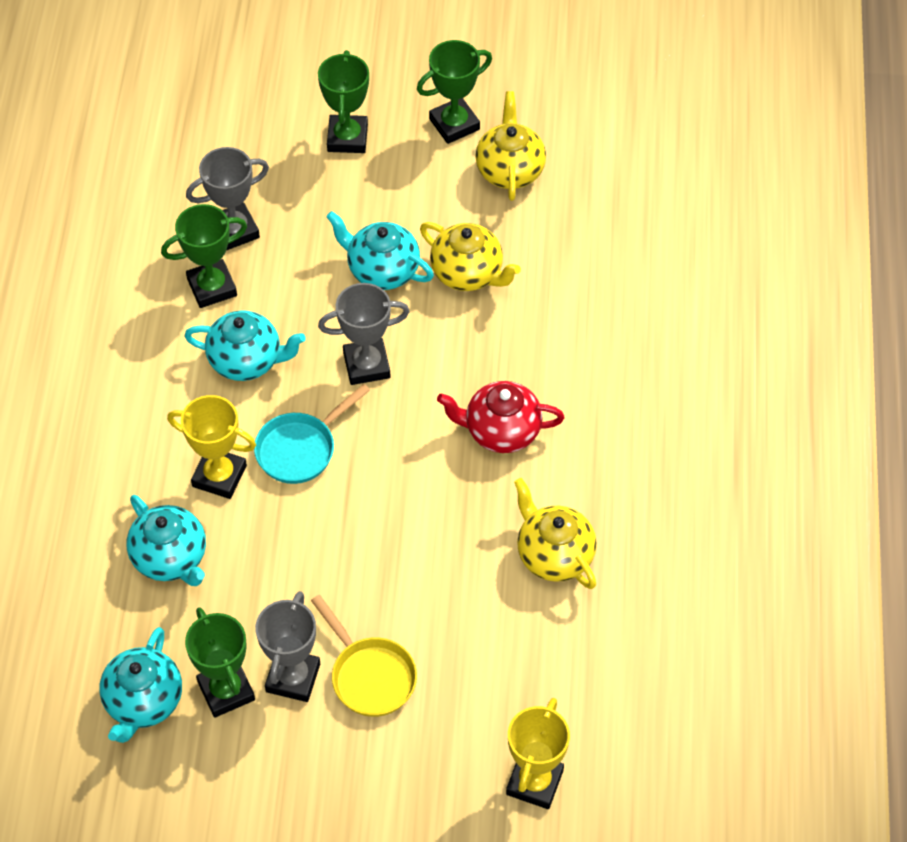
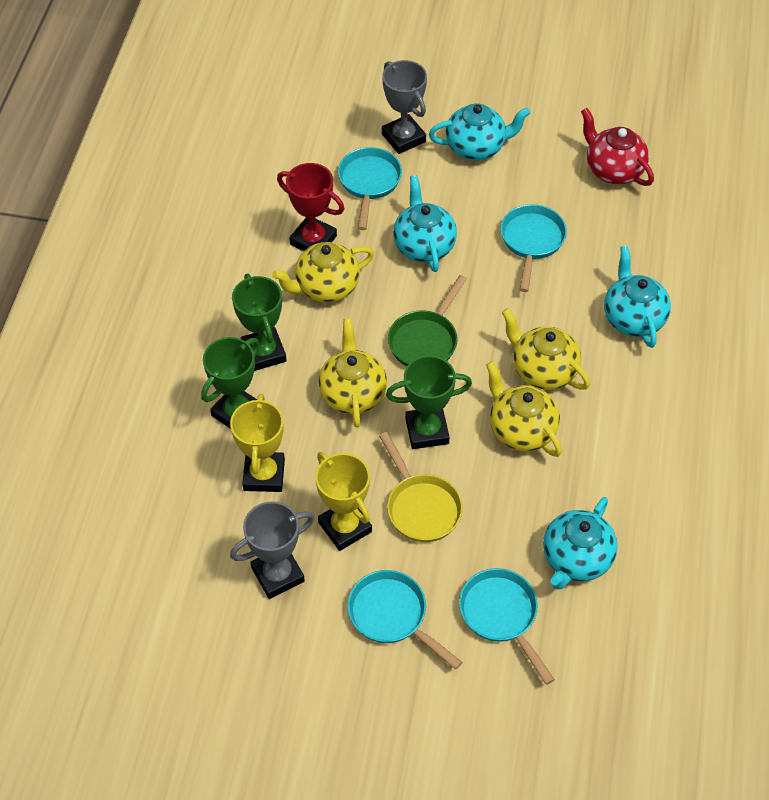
green pan: none = 0 -> [388,275,467,367] = 1
green trophy: [161,204,247,308] [185,607,255,718] [318,50,369,153] [417,40,492,144] = 4 -> [201,337,259,429] [232,274,287,371] [386,355,472,449] = 3
grey trophy: [186,147,269,251] [255,591,320,702] [318,283,410,385] = 3 -> [230,501,314,599] [382,60,427,154] = 2
red trophy: none = 0 -> [277,163,344,251] = 1
turquoise pan: [254,384,370,484] = 1 -> [338,147,402,230] [348,570,462,670] [459,568,555,685] [501,204,567,292] = 4
yellow teapot: [420,222,521,291] [475,91,546,201] [514,478,597,589] = 3 -> [272,242,374,303] [318,318,387,428] [486,361,562,457] [502,308,590,390] = 4

